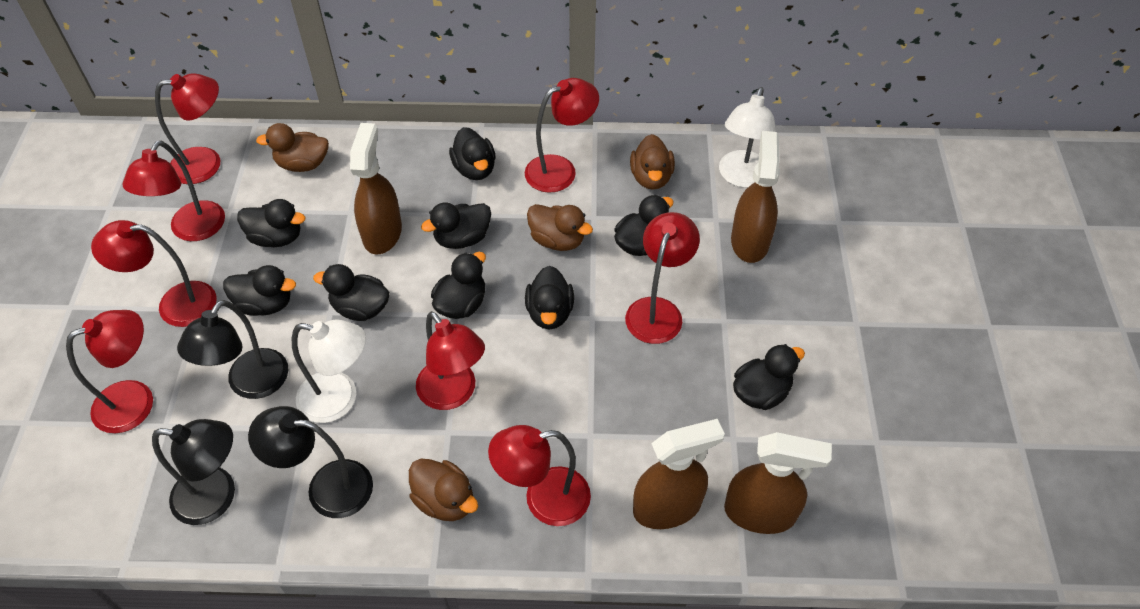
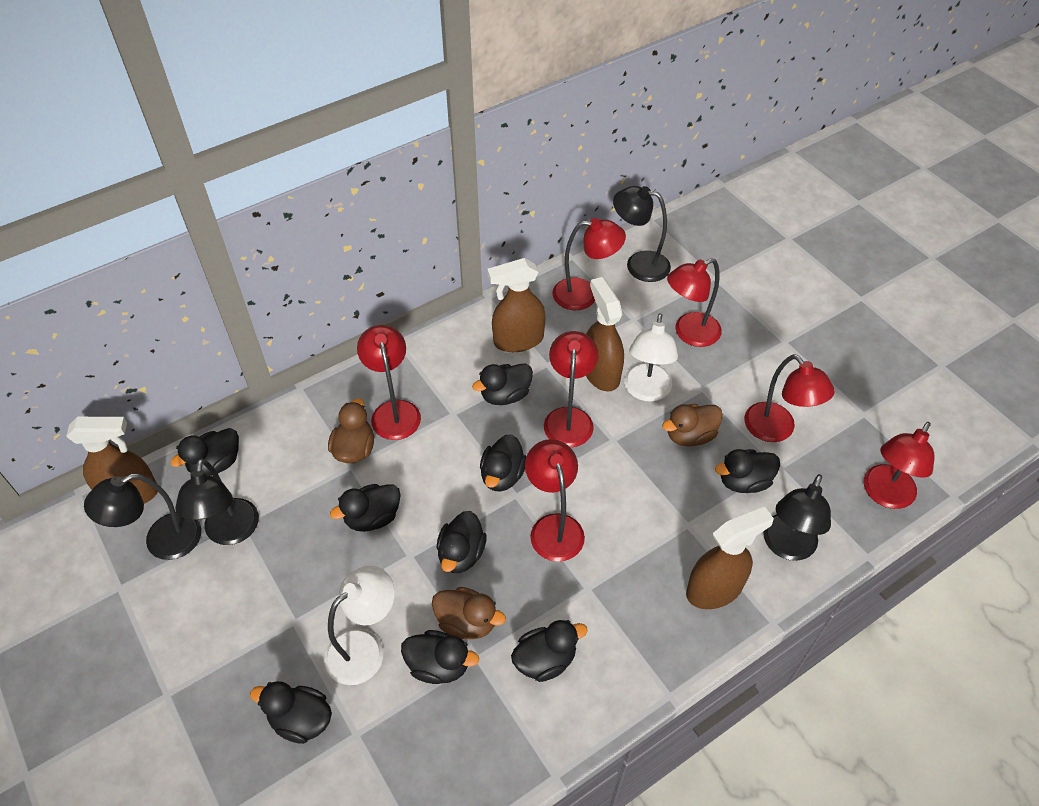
black lamp: [152,419,235,525] [177,300,288,399] [248,406,373,518] = 3 -> [84,474,202,560] [175,458,259,545] [613,186,671,282] [763,474,831,561] = 4
brown duck: [256,123,329,172] [409,459,478,521] [527,204,593,251] [630,134,675,190] = 4 -> [328,398,374,463] [432,587,506,639] [662,404,723,446] = 3
red lamp: [66,310,153,433] [91,220,217,327] [122,141,225,241] [155,73,220,184] [416,311,485,410] [488,425,591,526] [525,78,599,193] [625,212,700,344] = 8 -> [357,325,421,440] [525,439,585,562] [544,331,598,447] [552,218,626,310] [667,258,722,347] [744,354,835,442] [864,422,935,509] = 7

